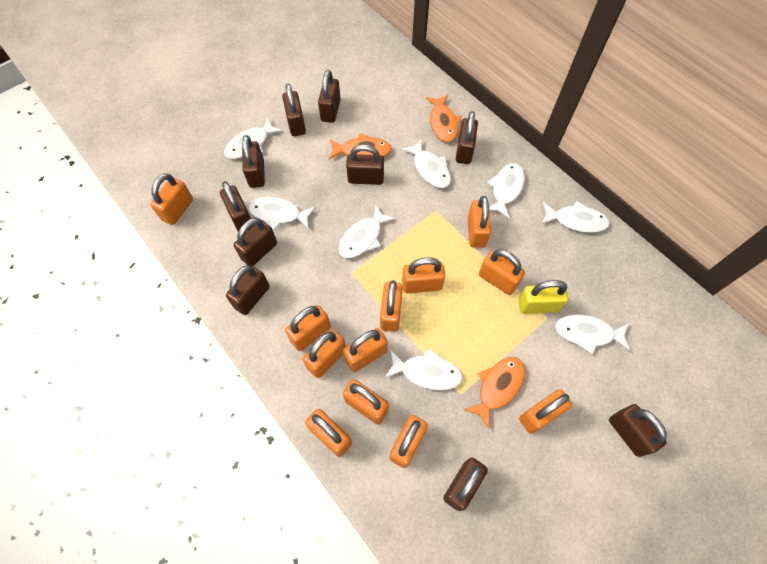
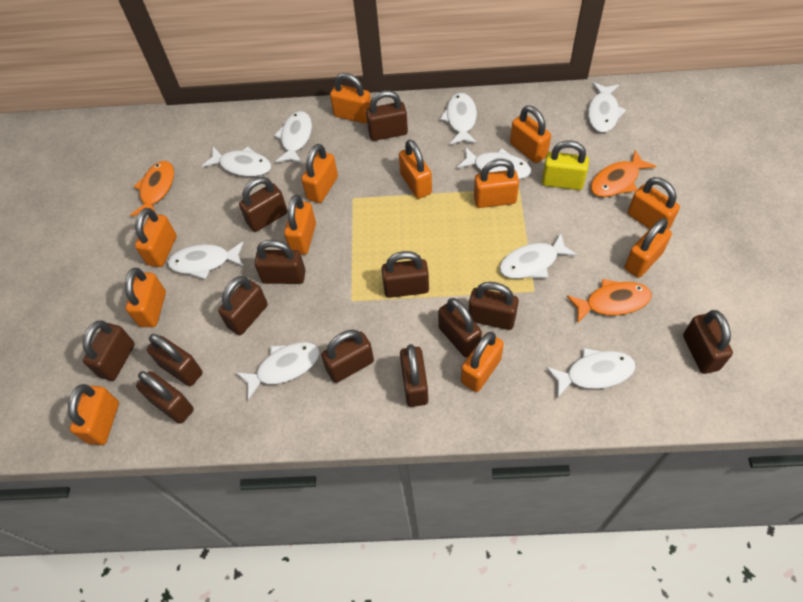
brown padlock: [220,181,253,231] [226,265,270,315] [234,218,277,266] [242,135,265,188] [282,83,306,136] [318,70,341,123] [346,144,384,185] [443,457,488,511] [456,111,478,164] [609,404,667,457] = 10 -> [83,320,135,381] [136,371,194,424] [147,334,203,386] [218,276,268,335] [239,177,288,232] [254,240,306,284] [321,330,374,383] [366,90,408,141] [381,251,429,298] [400,344,428,407] [438,298,482,357] [468,282,519,330] [683,310,733,374] = 13
white fish: [224,118,283,159] [248,197,316,230] [338,204,396,258] [385,349,463,390] [401,139,451,188] [487,163,525,219] [541,201,610,233] [555,315,631,354] = 8 -> [167,242,244,279] [202,146,271,177] [236,342,320,400] [274,111,312,164] [440,93,477,145] [457,147,531,179] [499,234,577,279] [546,348,636,397] [588,82,626,133] = 9

